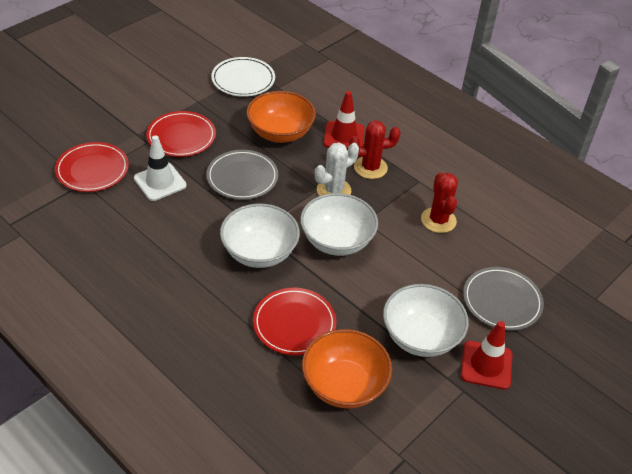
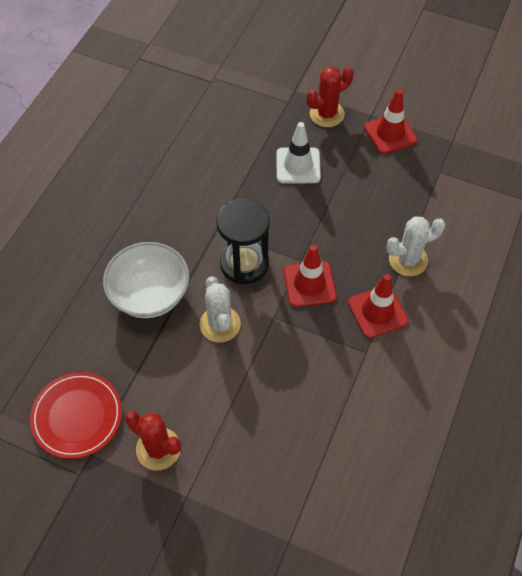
black hourglass: none = 0 -> [217,199,270,284] = 1
grey plate: [206,150,278,200] [463,267,544,331] = 2 -> none = 0
orange bowl: [247,91,316,143] [302,329,392,408] = 2 -> none = 0
red plate: [55,142,129,192] [146,111,216,157] [253,288,337,356] = 3 -> [30,372,122,459] = 1
red traffic cone: [324,91,365,150] [461,321,513,390] = 2 -> [284,245,337,307] [348,274,409,338] [364,89,417,154] = 3
white bowl: [220,204,300,268] [300,193,378,256] [383,284,469,357] = 3 -> [103,242,189,318] = 1
white cactus: [315,143,359,196] = 1 -> [200,276,241,343] [386,216,445,276] = 2
white plate: [211,57,275,97] = 1 -> none = 0

